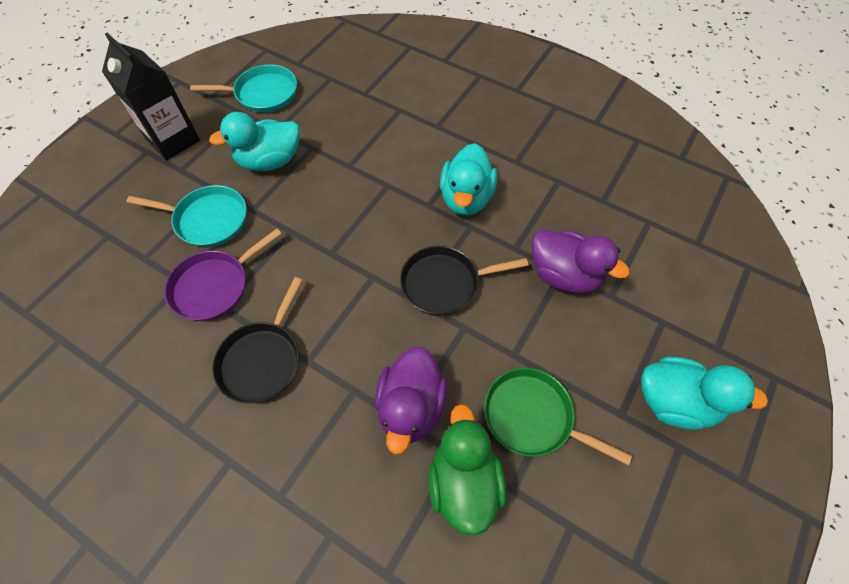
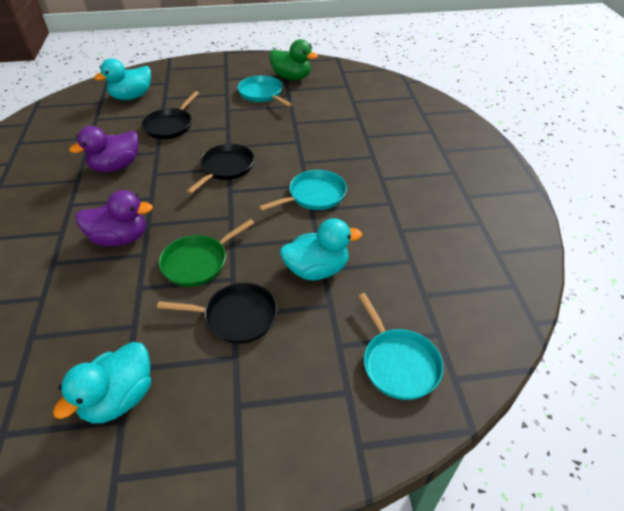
black carton: [102,32,200,160] = 1 -> none = 0
black pan: [212,277,303,404] [400,246,529,316] = 2 -> [141,91,199,139] [157,283,277,344] [187,144,254,194] = 3
purple pan: [164,229,282,321] = 1 -> none = 0
turquoise pan: [127,185,247,247] [190,65,297,112] = 2 -> [238,75,292,107] [259,170,347,211] [358,293,443,400] = 3

